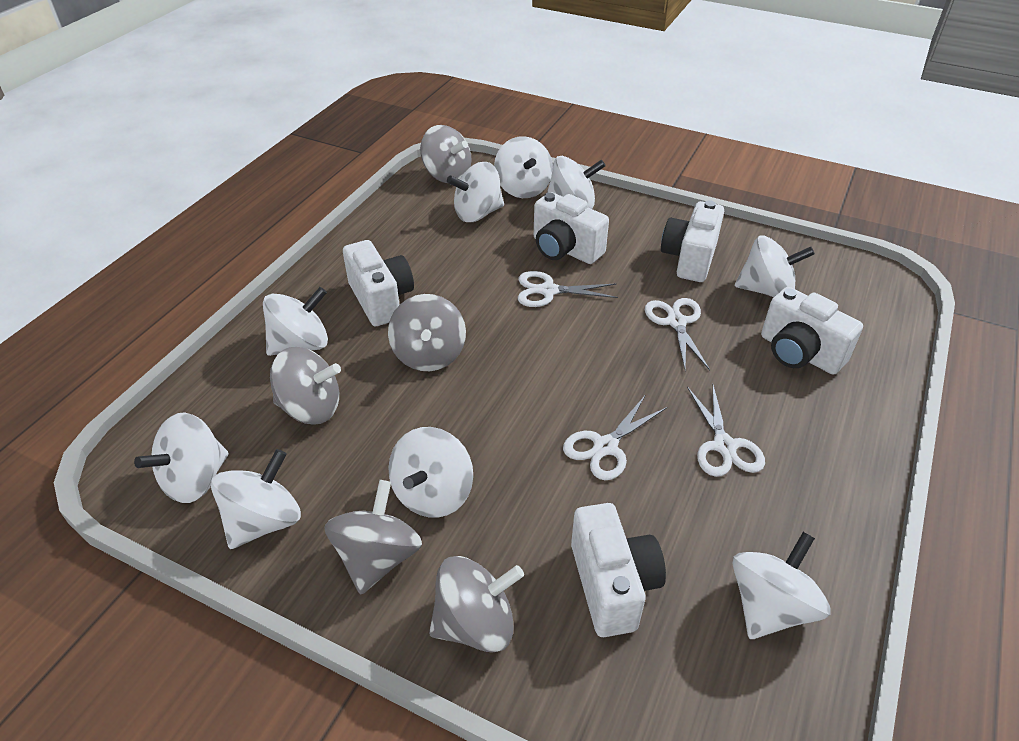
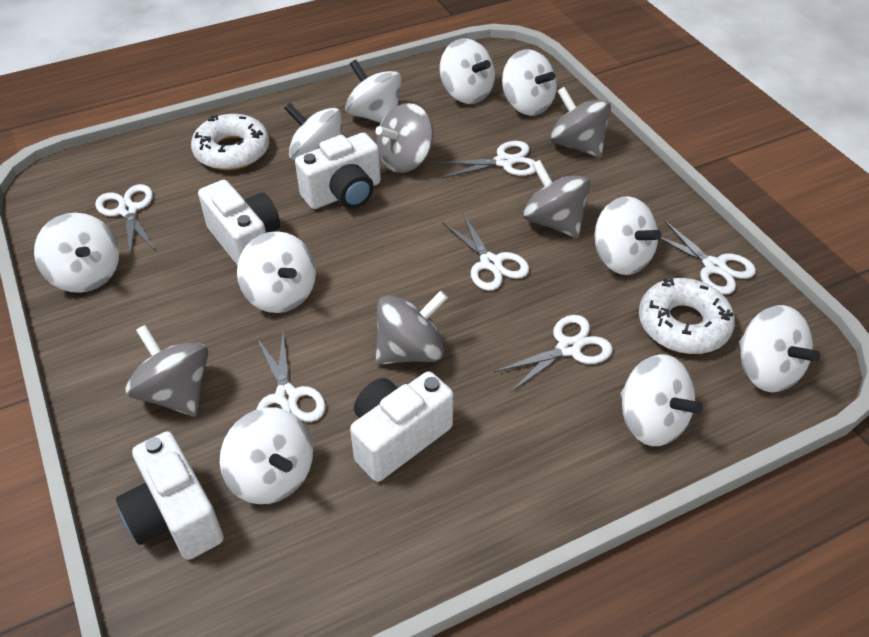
white camera: [343,240,414,326] [534,192,609,264] [571,503,666,637] [661,200,724,282] [761,287,863,375] = 5 -> [116,431,224,560] [198,180,280,266] [295,133,381,209] [350,371,454,482] = 4
white donut: none = 0 -> [191,114,270,170] [639,278,735,354] = 2
white scissors: [518,271,618,307] [563,396,667,480] [645,298,710,370] [687,385,765,477] = 4 -> [95,184,156,258] [256,332,326,422] [436,141,536,179] [442,213,529,291] [494,315,613,393] [660,220,756,295] = 6
white spinning top: [134,412,229,503] [211,449,301,549] [263,287,328,356] [388,427,473,518] [447,162,504,222] [494,136,553,198] [547,156,606,209] [732,532,831,639] [735,236,815,297] = 9 -> [34,213,119,293] [220,408,313,504] [237,231,316,313] [284,103,342,161] [345,60,402,123] [439,39,495,104] [502,49,557,116] [595,196,661,275] [620,354,703,446] [739,305,820,392] = 10

